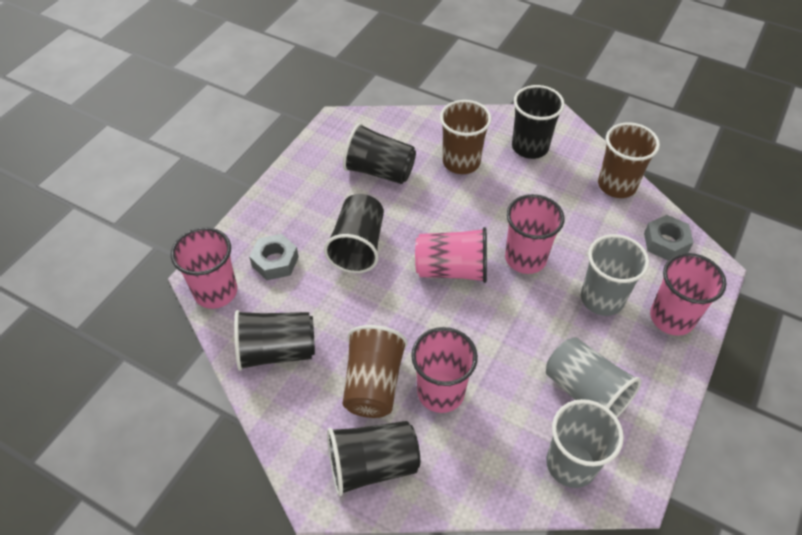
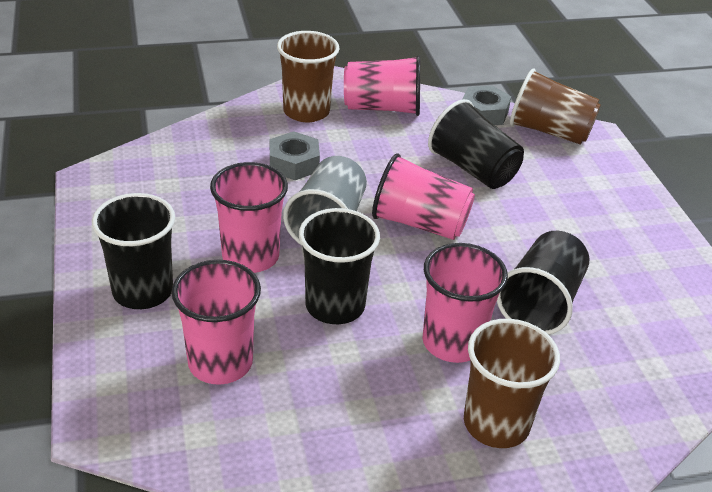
black cup: [234,310,315,371] [324,194,384,273] [327,421,420,496] [343,123,416,184] [512,85,565,159] = 5 -> [92,193,175,309] [299,208,380,324] [428,99,524,189] [497,231,589,335] = 4
grey cup: [546,337,642,418] [546,399,624,488] [581,234,649,316] = 3 -> [283,156,367,245] = 1

